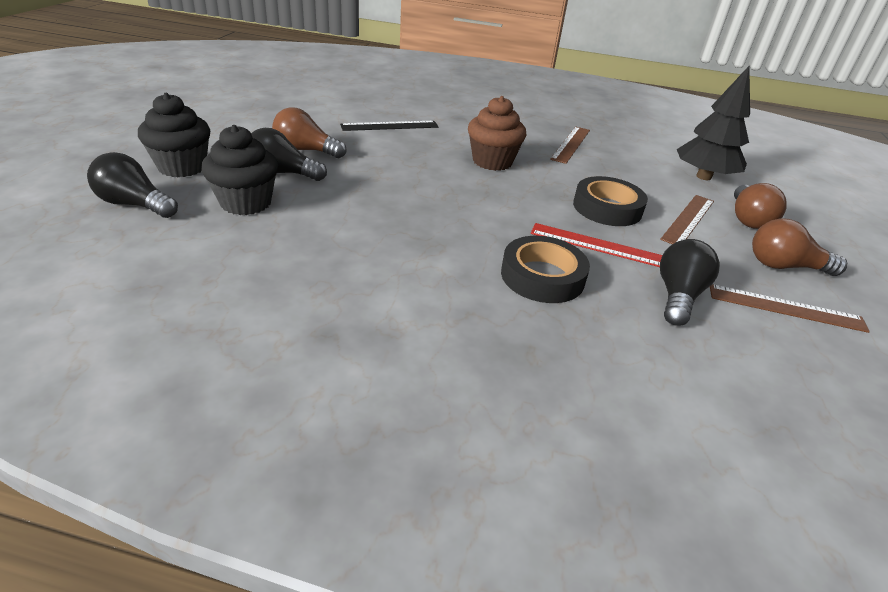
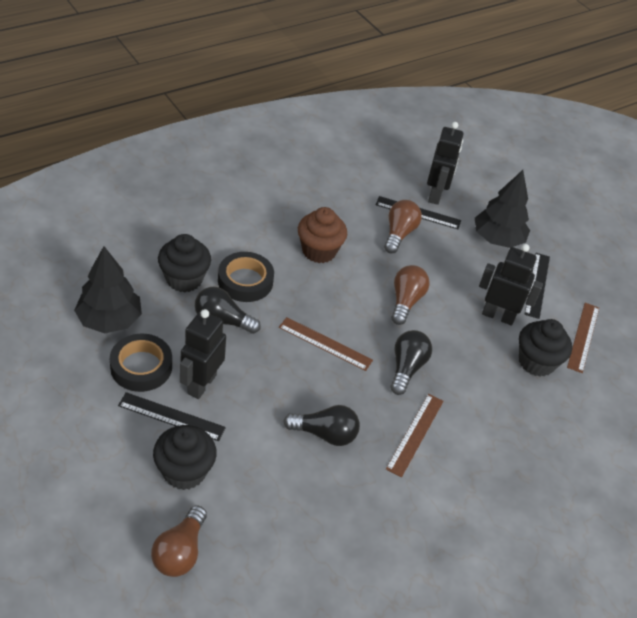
black cupcake: [138,93,210,177] [202,125,278,215] = 2 -> [153,425,217,490] [158,234,211,293] [519,319,572,377] = 3
black robot: none = 0 -> [180,309,226,399] [427,122,464,205] [479,244,543,326] = 3
black ruler: [340,121,438,131] = 1 -> [118,392,226,441] [376,196,461,229] [524,253,550,319] = 3
black tree: [677,66,750,180] = 1 -> [74,246,142,333] [475,170,530,248] = 2
red ruler: [531,223,662,267] = 1 -> none = 0

